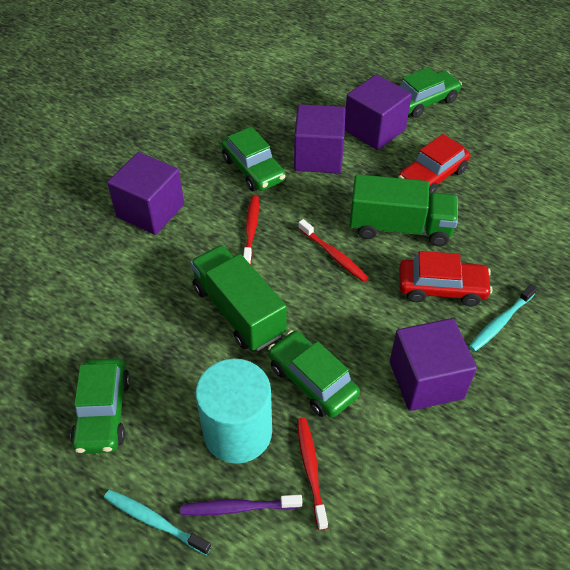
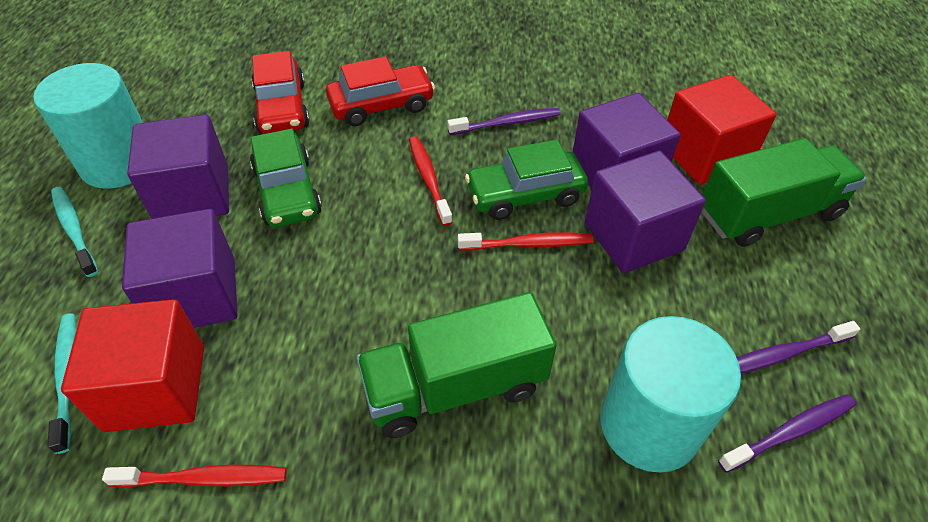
green car: [70,358,130,454] [221,127,286,191] [268,330,360,418] [399,67,462,118] = 4 -> [250,129,322,227] [465,140,588,220] = 2
purple toothbrush: [180,495,302,516] = 1 -> [447,108,560,135] [718,394,856,473] [736,321,860,374] = 3
red cube: none = 0 -> [61,299,204,432] [667,75,776,185] = 2
turquoise cylinder: [195,359,272,464] = 1 -> [33,63,143,188] [600,316,741,473] = 2

